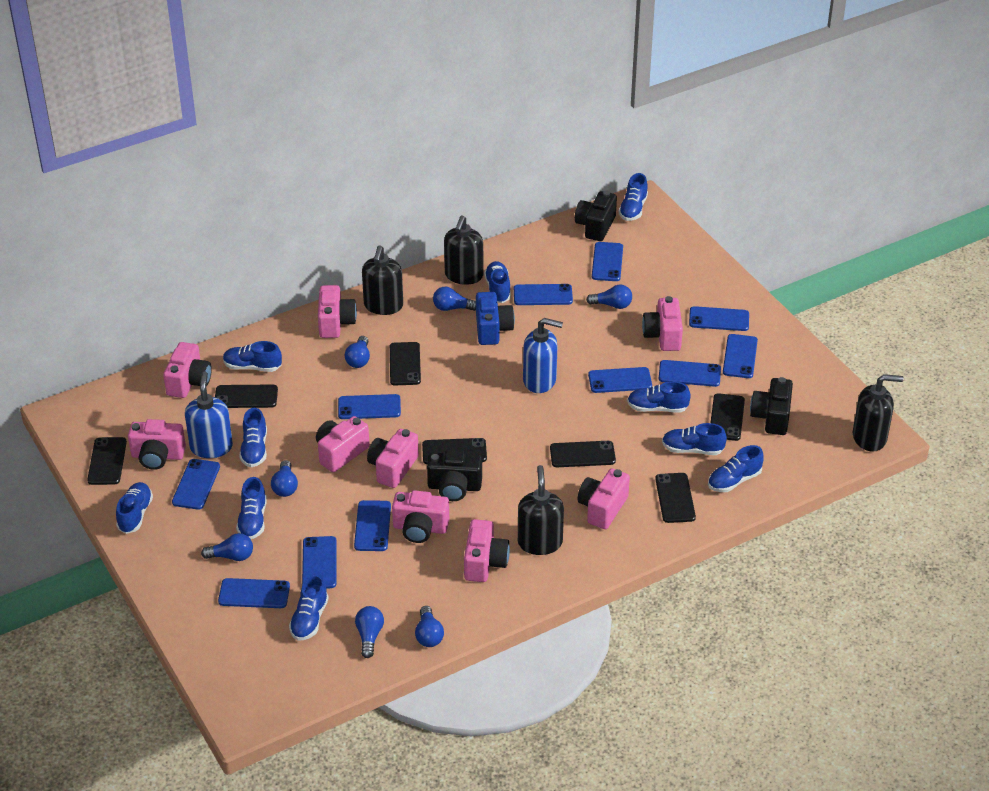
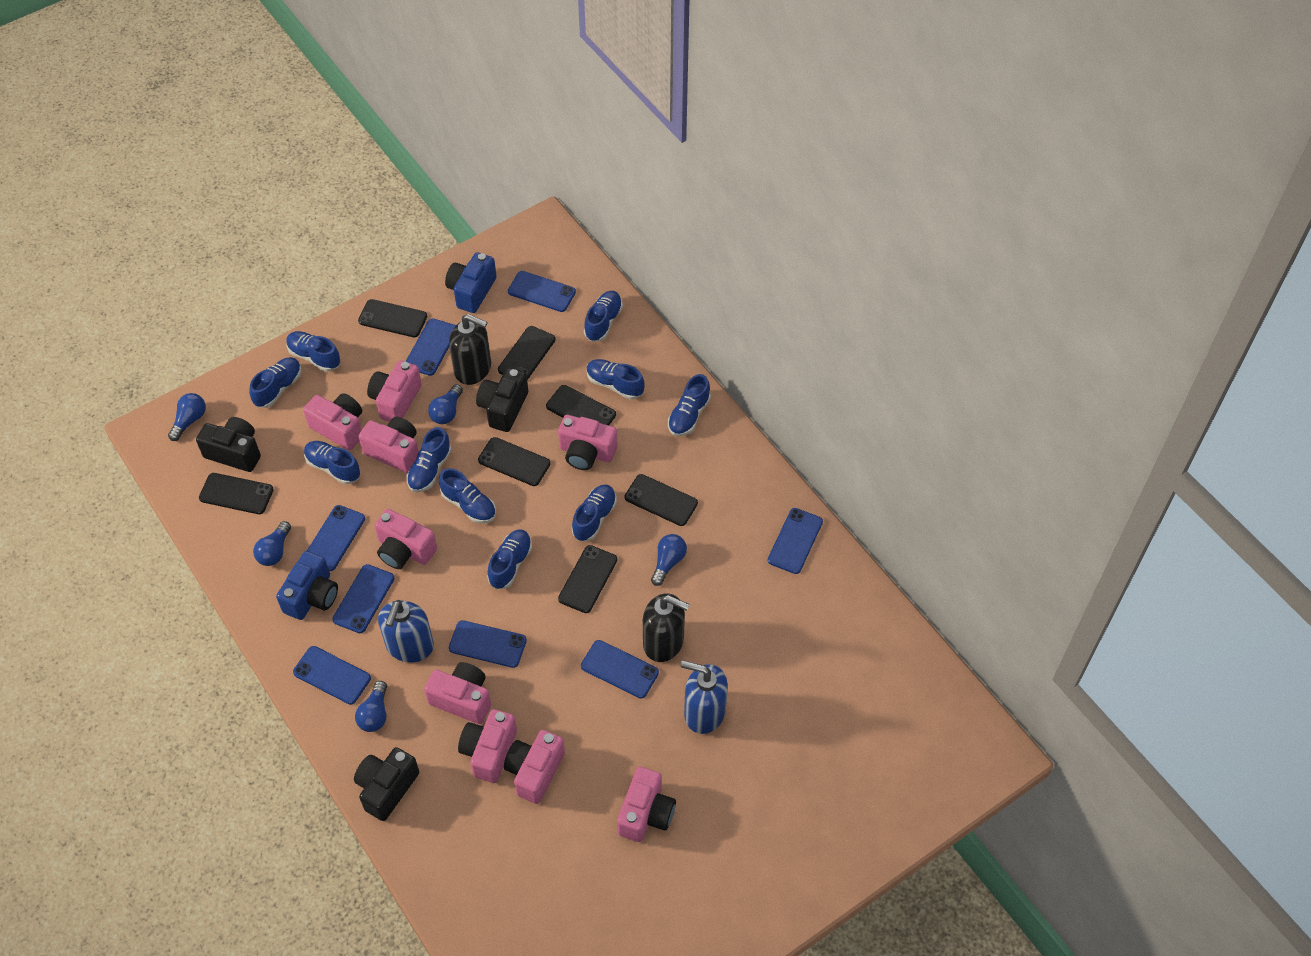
black soap dispenser: [362,246,403,315] [444,215,483,285] [518,465,564,555] [853,374,904,452] = 4 -> [449,314,491,385] [643,593,690,662] = 2
blue camera: [476,292,515,345] = 1 -> [276,551,338,620] [445,252,497,313] = 2
blue light bulb: [201,533,253,561] [271,460,298,497] [345,336,370,368] [355,606,384,658] [415,606,444,647] [433,287,476,311] [586,285,632,309] = 7 -> [168,393,206,441] [253,521,291,566] [355,681,387,732] [428,384,463,424] [651,534,687,586] = 5
blue phone: [172,459,220,510] [218,578,290,608] [302,536,337,589] [338,394,401,419] [354,500,391,551] [514,284,573,305] [588,367,652,393] [592,242,623,281] [659,360,721,387] [689,306,749,331] [723,334,758,378] = 11 -> [293,646,371,705] [307,505,365,571] [332,564,395,633] [405,318,456,376] [449,620,527,668] [508,271,576,312] [581,640,659,699] [768,508,823,574] = 8

